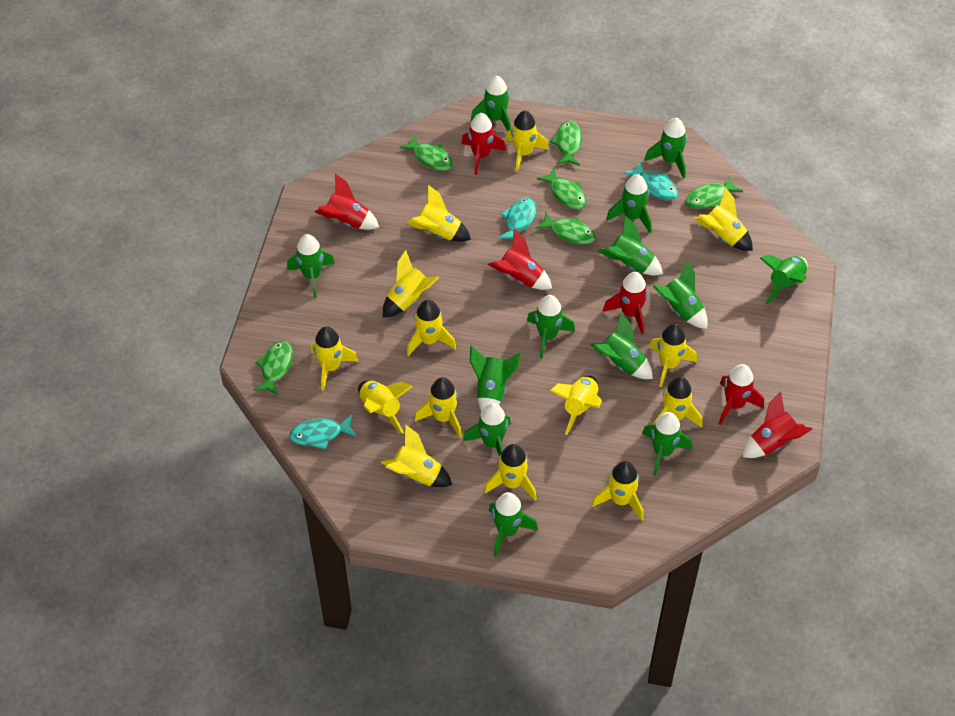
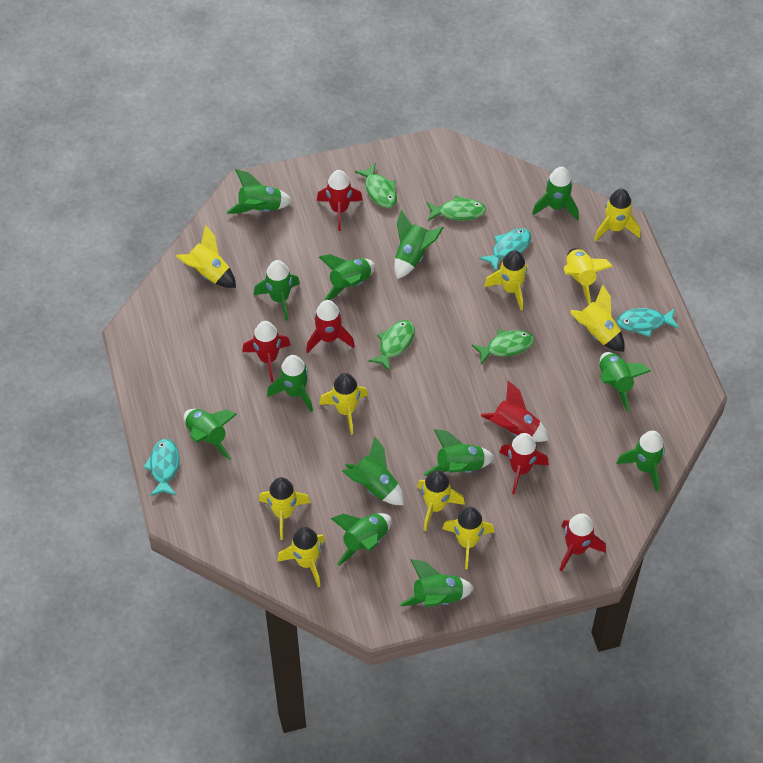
green fish: [253,341,293,395] [399,135,453,171] [535,211,596,244] [537,168,587,209] [550,121,582,166] [686,176,743,209] = 6 -> [355,164,397,208] [368,320,415,372] [427,195,486,221] [472,330,534,364] = 4
yellow rocket: [310,326,359,391] [358,381,413,434] [381,424,452,487] [383,250,439,318] [406,185,471,242] [407,300,456,356] [414,377,462,438] [484,444,537,501] [505,111,549,172] [550,376,602,435] [591,461,644,521] [649,324,697,387] [653,377,703,428] [694,187,753,251] = 14 -> [176,225,236,288] [259,477,311,540] [277,527,325,587] [319,373,368,435] [417,470,465,531] [442,507,494,569] [484,250,528,310] [564,248,613,305] [570,284,625,352] [594,189,640,241] = 10

